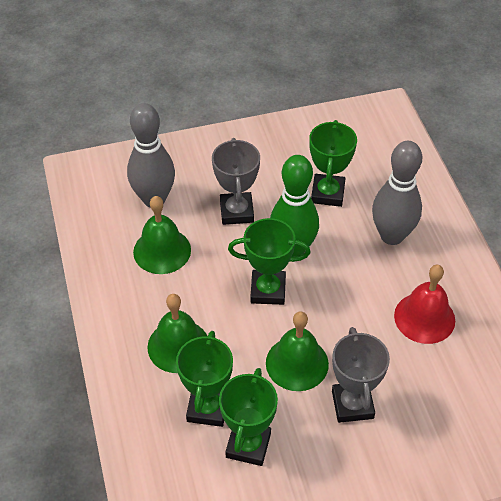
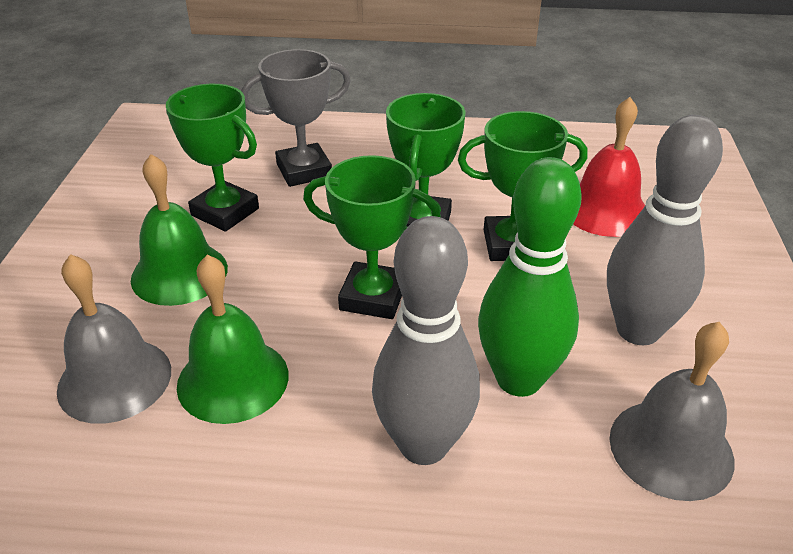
green bell: [133,196,191,274] [147,294,208,373] [266,312,329,391] = 3 -> [131,154,228,306] [177,254,289,424] = 2
grey bell: none = 0 -> [57,254,171,424] [609,322,734,501] = 2
grey trophy: [212,138,260,225] [332,327,390,423] = 2 -> [241,49,351,187] = 1

